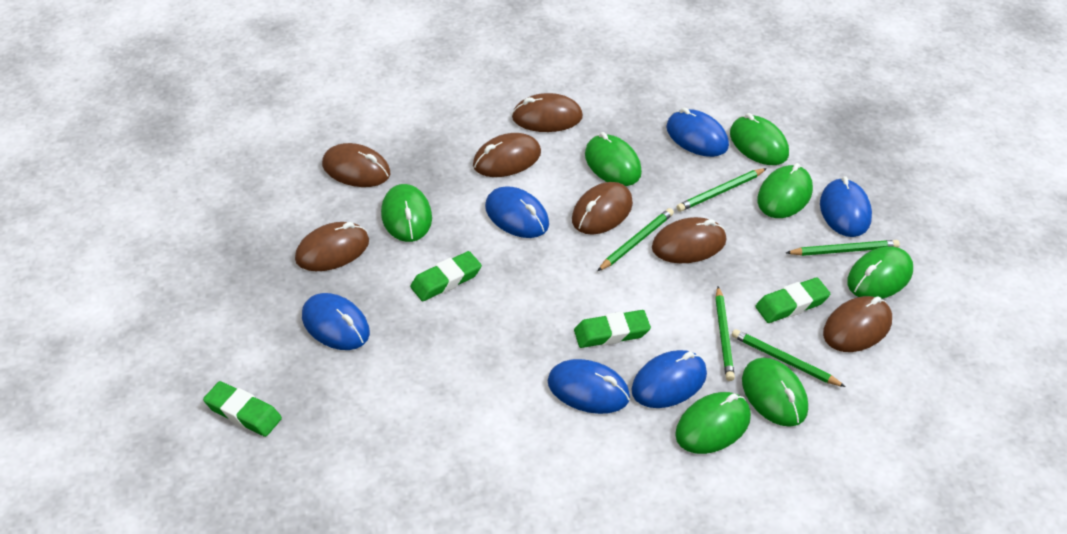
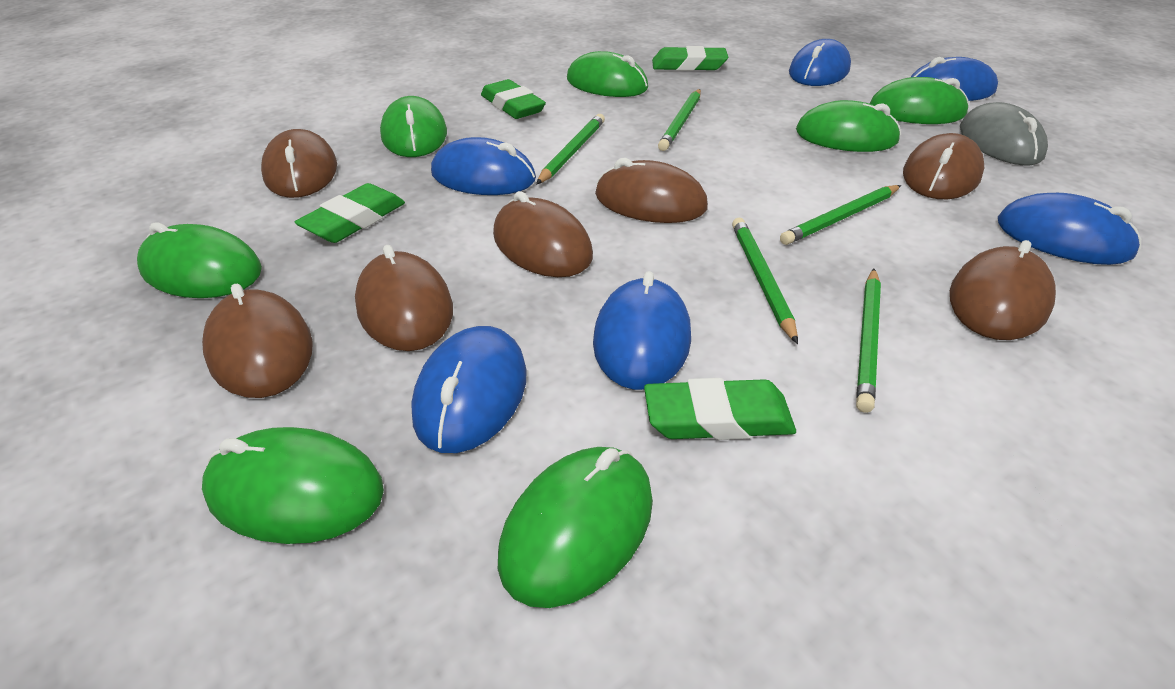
grey mouse: none = 0 -> [960,102,1048,165] = 1

